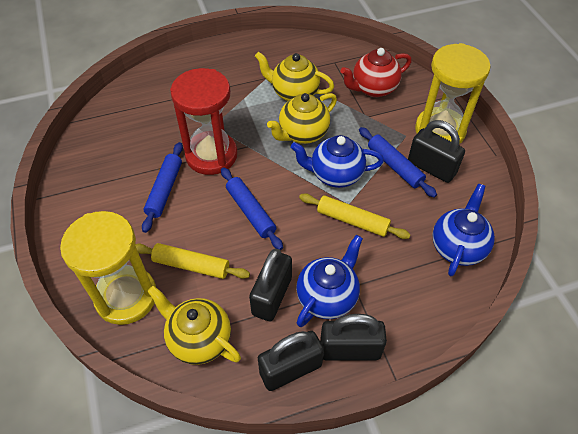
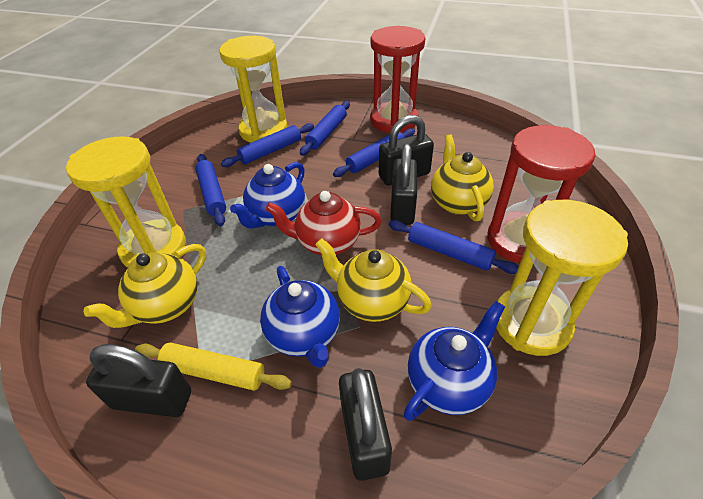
blue rolling pin: [142,142,183,233] [221,167,283,250] [359,127,437,198] = 3 -> [195,154,226,226] [221,123,314,167] [300,101,350,156] [333,129,415,177] [388,220,518,274] = 5
red hourglass: [170,68,237,175] = 1 -> [370,26,425,133] [487,125,595,263] = 2
yellow hourglass: [60,211,156,325] [415,43,491,144] = 2 -> [66,136,186,268] [219,36,288,143] [496,200,628,356] = 3
yellow rolling pin: [135,243,250,279] [299,193,411,239] = 2 -> [135,342,292,391] = 1

